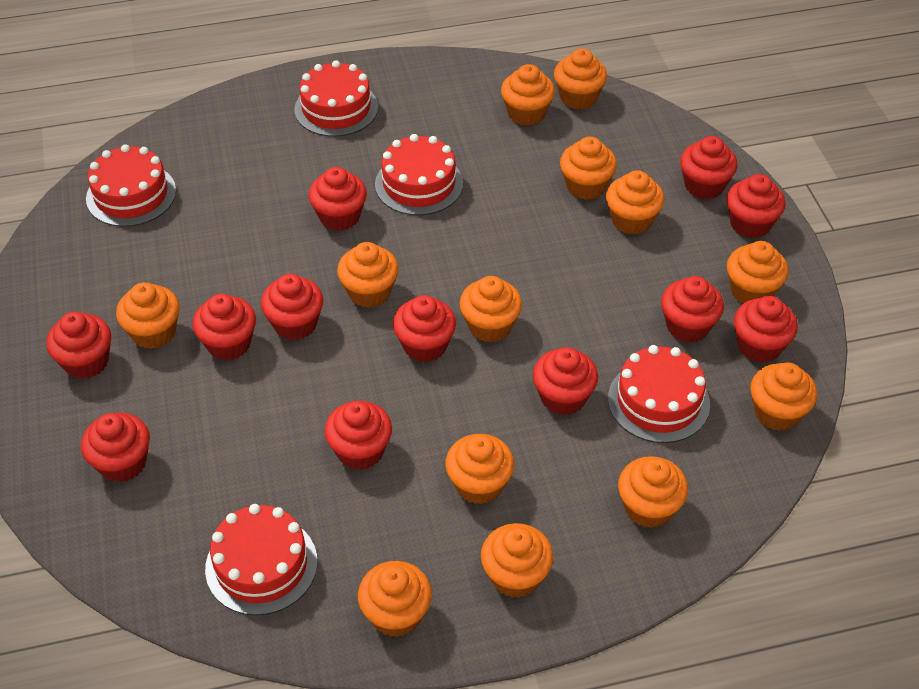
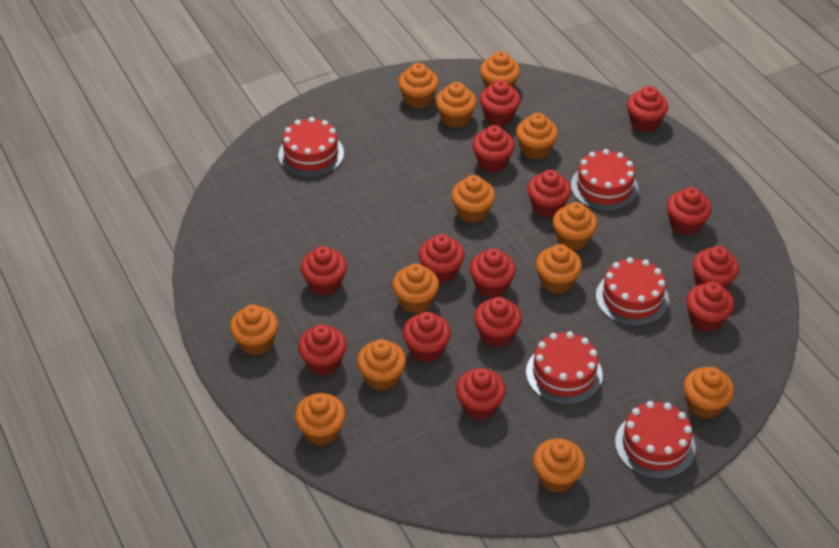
red cupcake: [46,312,111,379] [81,413,150,482] [192,293,256,360] [261,274,323,340] [309,167,367,231] [325,401,392,470] [393,295,456,362] [533,347,598,415] [661,276,724,343] [680,136,737,199] [726,174,786,238] [734,296,798,363] = 12 -> [298,324,347,375] [301,246,347,296] [403,312,451,362] [419,234,464,283] [456,368,506,420] [470,248,516,298] [472,125,515,172] [474,297,522,347] [480,80,520,126] [527,170,571,218] [627,86,668,132] [667,187,711,235] [686,282,734,332] [692,246,739,290] = 14

